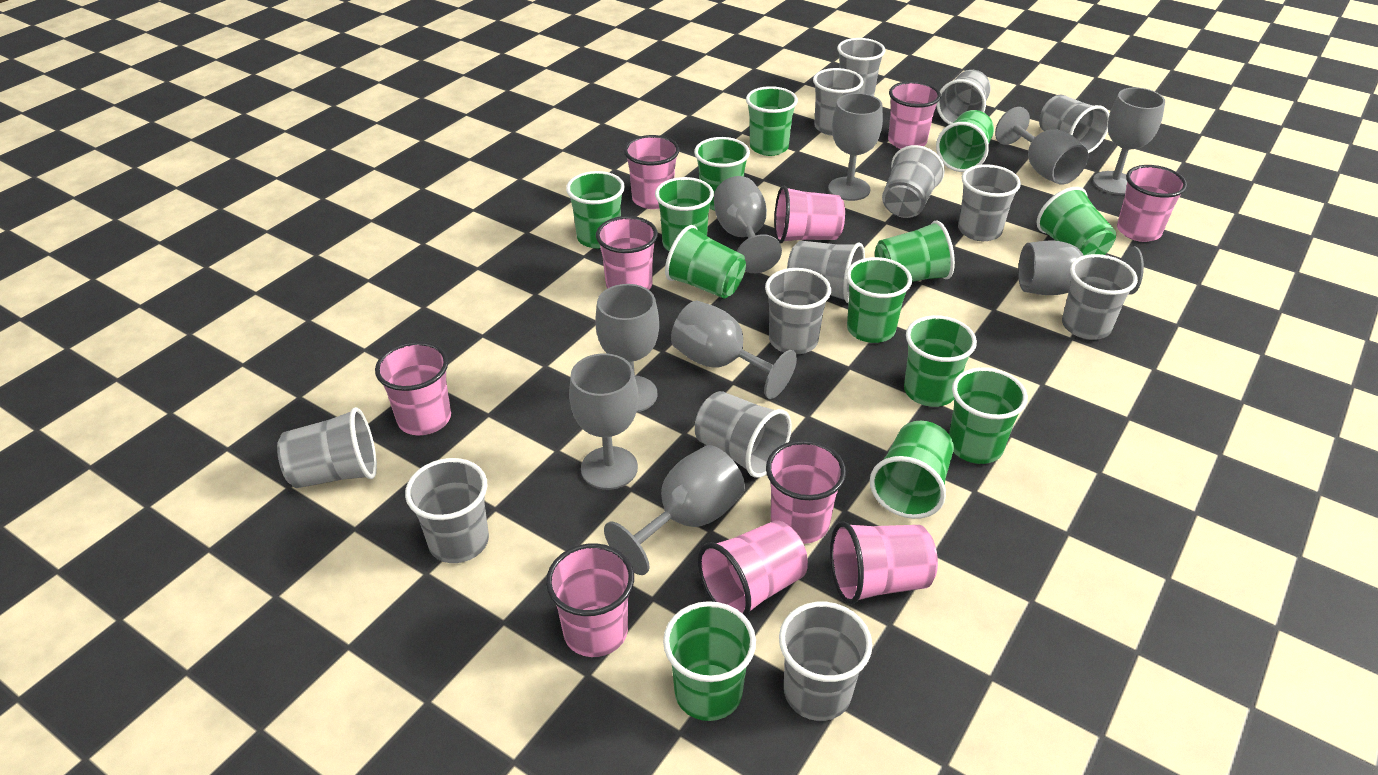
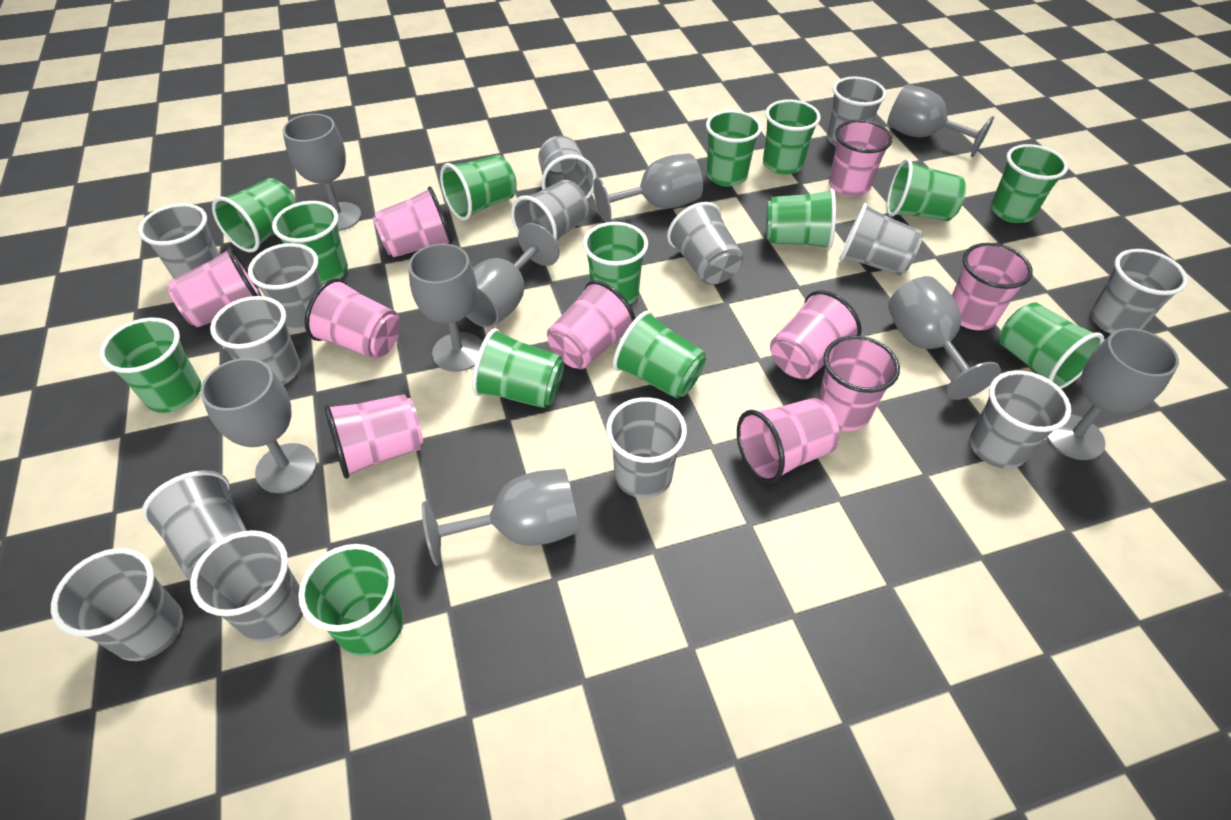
green cup: [566,171,625,249] [655,177,714,251] [663,601,756,721] [665,225,746,299] [694,137,750,210] [746,86,798,156] [846,257,912,343] [870,421,954,519] [875,220,955,282] [904,315,977,407] [936,110,994,172] [949,367,1028,464] [1036,187,1116,255] = 13 -> [99,317,201,413] [212,178,297,252] [272,201,348,284] [298,544,404,657] [440,155,516,221] [472,328,564,408] [583,222,648,305] [613,311,706,399] [706,110,762,186] [763,99,821,175] [766,189,836,249] [887,159,966,221] [991,144,1068,223] [1000,302,1104,389] = 14
grey cup: [277,407,377,488] [405,458,489,563] [695,391,792,478] [765,268,831,354] [779,602,872,721] [787,241,865,303] [813,68,863,136] [837,38,886,96] [882,145,945,218] [937,70,991,125] [958,164,1021,241] [1039,95,1109,153] [1062,254,1138,340] = 13 -> [51,548,183,661] [138,203,219,279] [142,470,247,581] [190,530,303,642] [210,296,300,385] [248,243,322,332] [511,180,589,241] [538,136,597,199] [606,397,687,498] [667,202,743,285] [827,76,886,146] [839,203,923,276] [970,370,1071,469] [1090,249,1188,334] = 14

